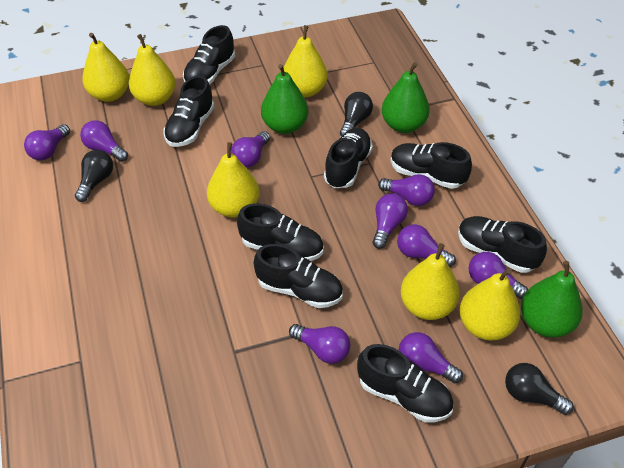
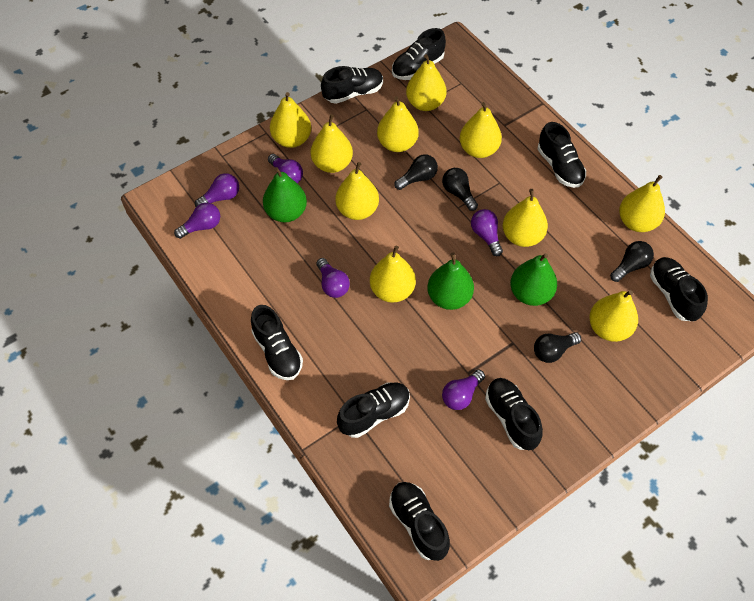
black light bulb: [75,150,113,202] [340,92,373,136] [505,363,574,415] = 3 -> [394,154,438,190] [442,168,478,211] [534,332,581,363] [610,241,654,282] = 4
purple light bulb: [24,124,70,160] [80,120,128,162] [231,131,270,168] [289,324,350,364] [372,193,408,249] [378,174,435,206] [397,224,456,267] [399,332,463,383] [468,252,528,299] = 9 -> [174,203,220,239] [195,173,239,207] [268,154,303,184] [317,258,350,298] [442,370,485,410] [471,209,503,256] = 6
yellow pear: [82,33,129,102] [129,34,176,106] [207,142,259,218] [284,25,328,97] [400,243,460,320] [460,268,521,340] = 6 -> [270,92,311,148] [310,114,353,173] [335,162,379,220] [370,246,416,303] [377,96,419,152] [406,54,447,111] [460,102,502,158] [503,189,548,247] [589,290,638,342] [619,175,665,232] = 10

